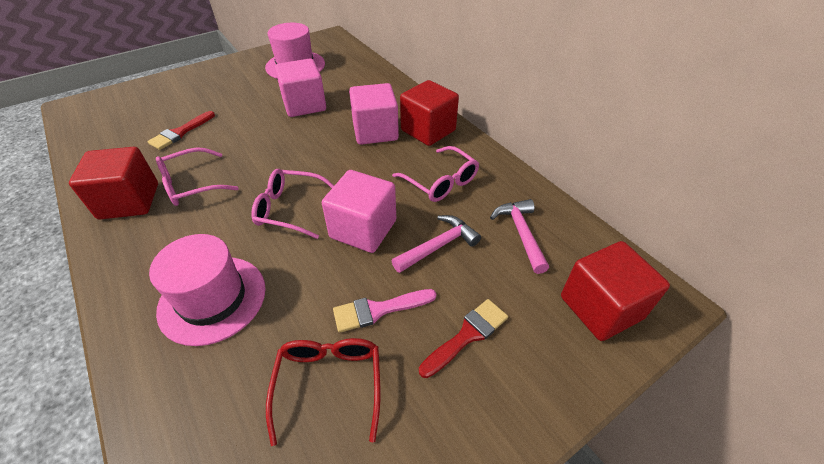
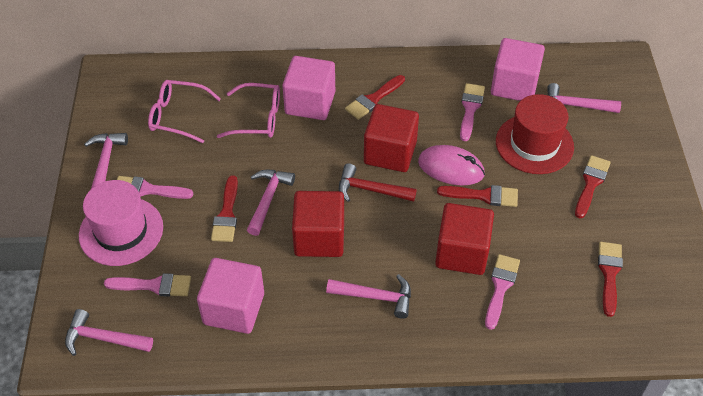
pink brush: [333,289,436,333] = 1 -> [104,273,191,297] [117,176,193,199] [460,83,485,141] [485,254,520,330] = 4
pink glasses: [156,148,239,206] [251,169,334,239] [392,146,479,202] = 3 -> [148,80,221,143] [217,83,280,138] = 2
pink hammer: [392,215,481,273] [490,199,549,274] = 2 -> [65,309,153,356] [84,133,128,189] [247,170,295,236] [326,274,411,319] [547,83,621,113] = 5
pink hat: [149,234,266,346] [265,23,325,79] = 2 -> [79,180,163,266] = 1
pink mouse: none = 0 -> [418,145,485,185] = 1
red brush: [147,111,215,150] [419,299,508,378] = 2 -> [211,175,238,242] [345,75,405,120] [437,185,518,207] [575,155,611,218] [598,242,623,317] = 5
red glasses: [266,338,380,446] = 1 -> none = 0
red hammer: none = 0 -> [339,163,417,202] = 1
red hat: none = 0 -> [496,94,574,174] = 1

